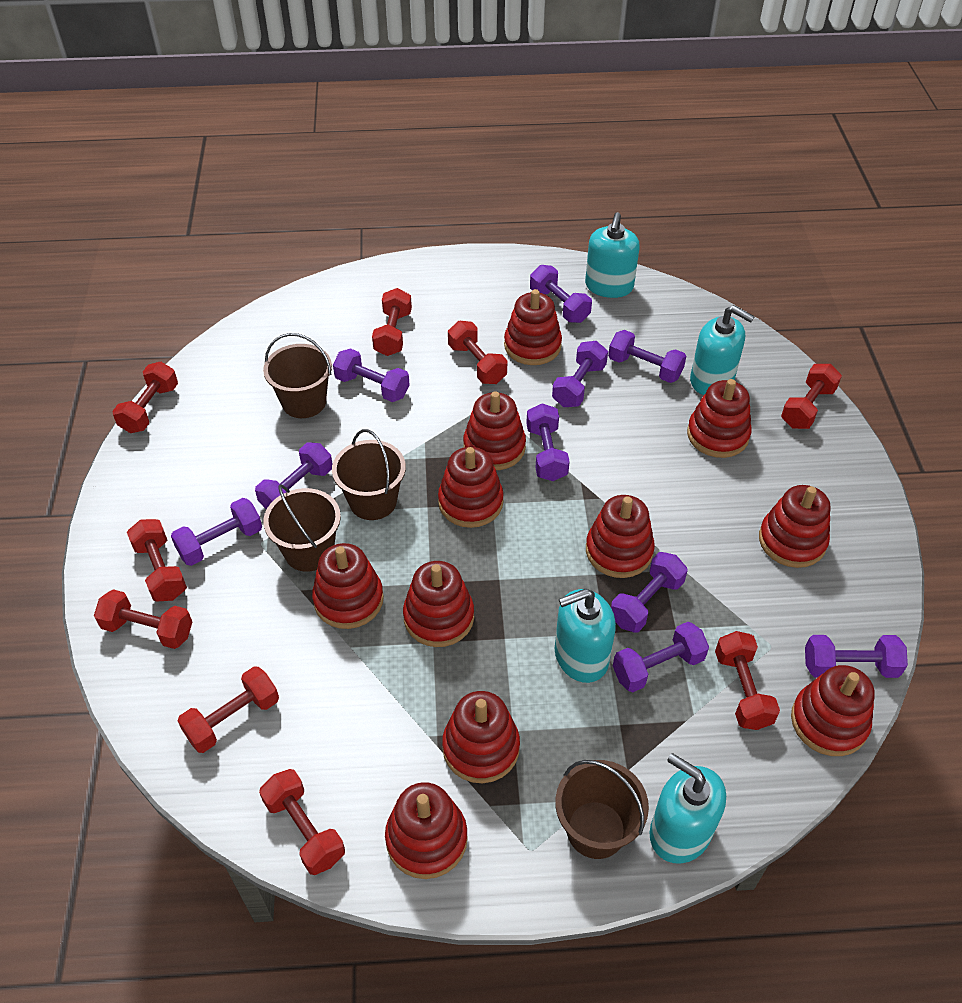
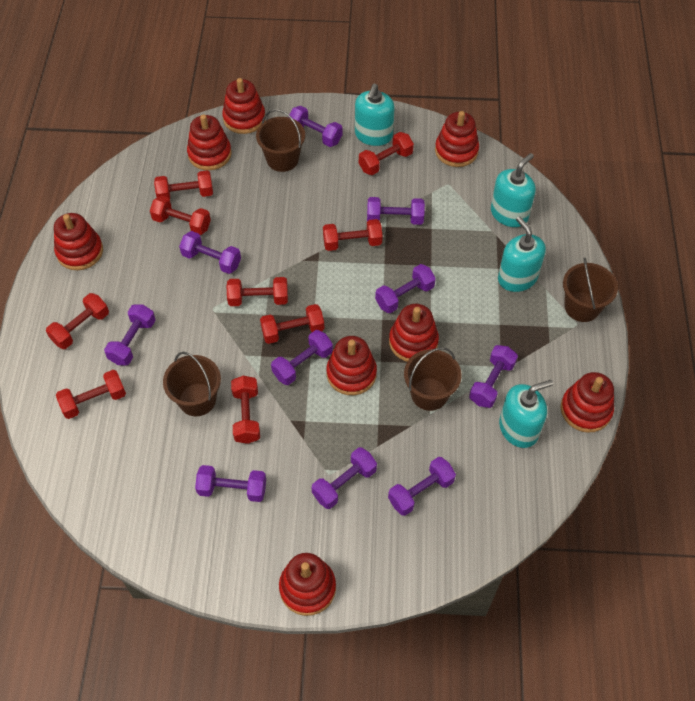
red stacking toy: [312,543,384,629] [385,782,468,879] [403,561,474,647] [438,447,504,528] [442,691,520,783] [463,391,526,470] [504,289,562,365] [586,495,655,578] [687,379,751,458] [759,485,831,568] [791,665,875,756] = 11 -> [54,213,103,270] [187,114,232,170] [222,78,265,134] [279,553,336,616] [326,336,377,395] [389,304,439,362] [435,111,479,167] [561,372,614,433] = 8

